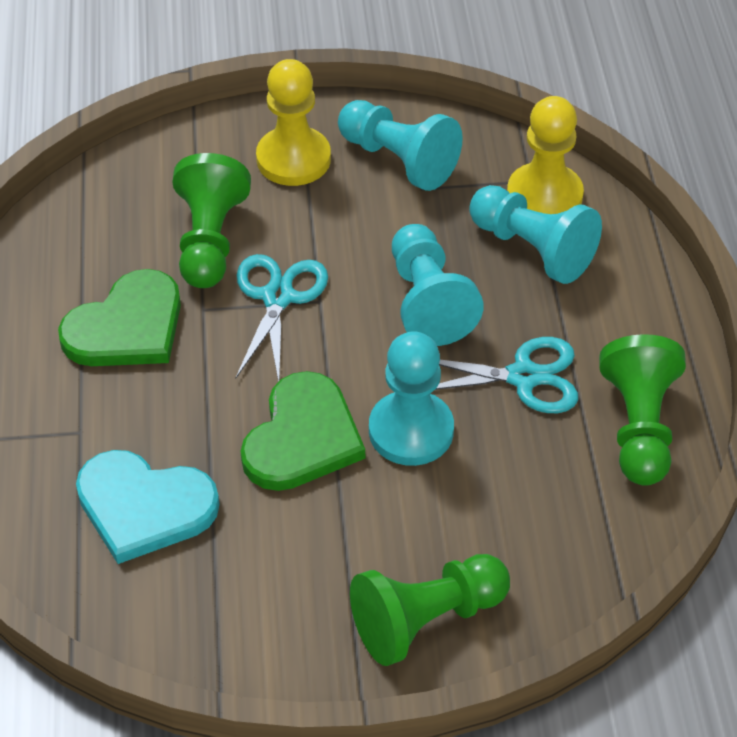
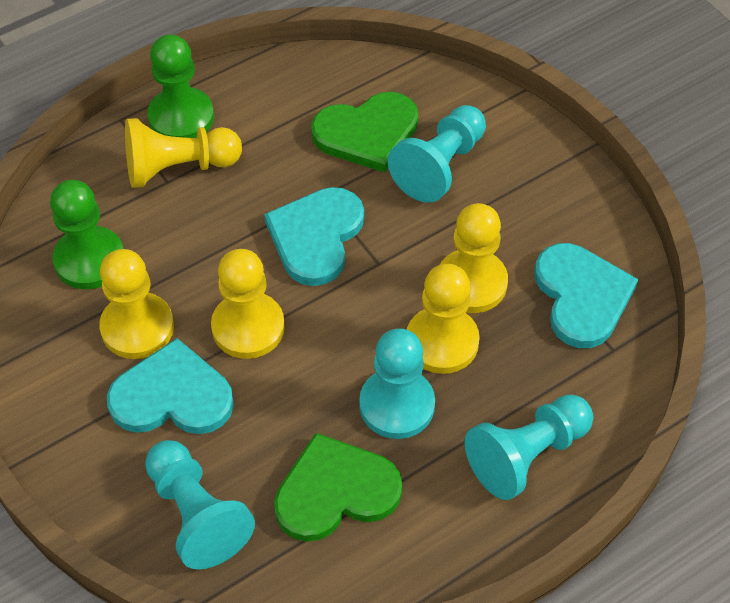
green pawn: [172,153,251,288] [350,554,510,666] [599,334,686,486] = 3 -> [50,180,124,289] [147,34,214,138] = 2
turquoise heart: [76,450,220,564] = 1 -> [107,338,234,434] [264,187,364,286] [534,243,638,348] = 3
turquoise scissors: [236,254,328,382] [435,337,578,413] = 2 -> none = 0
yellow pawn: [256,59,331,186] [507,96,584,214] = 2 -> [99,249,174,359] [125,118,242,188] [211,249,285,359] [407,264,480,374] [440,203,508,313] = 5

